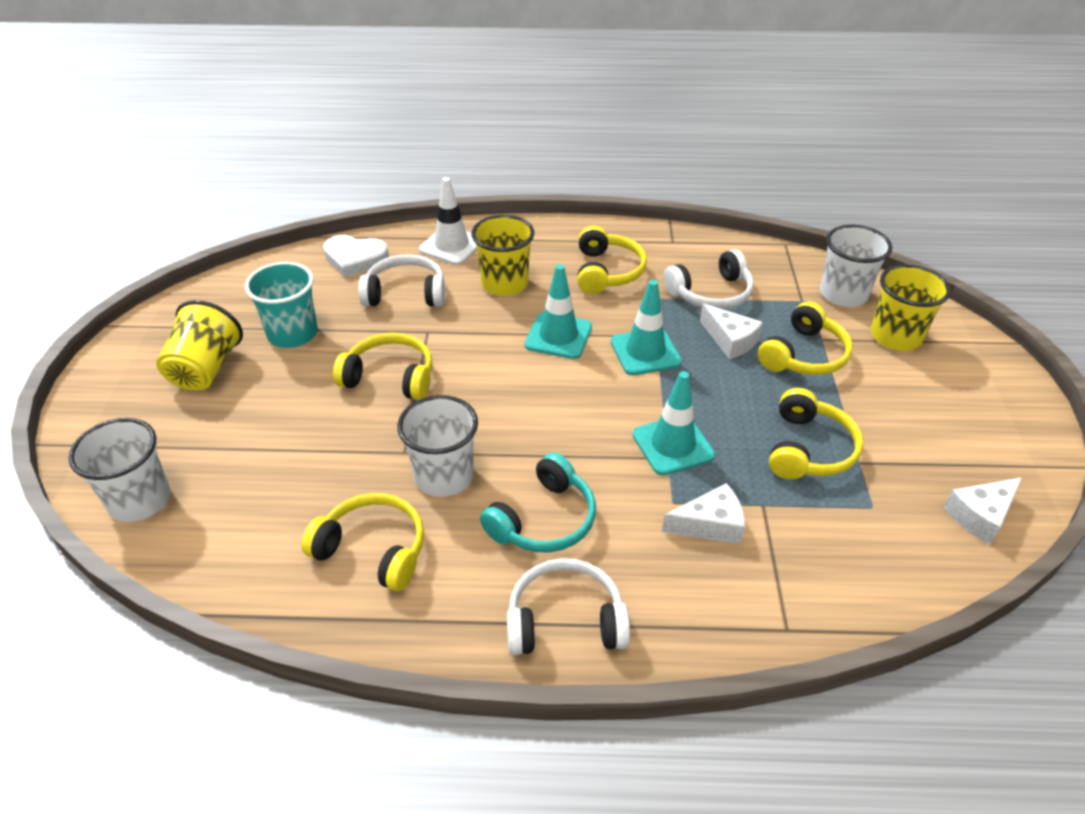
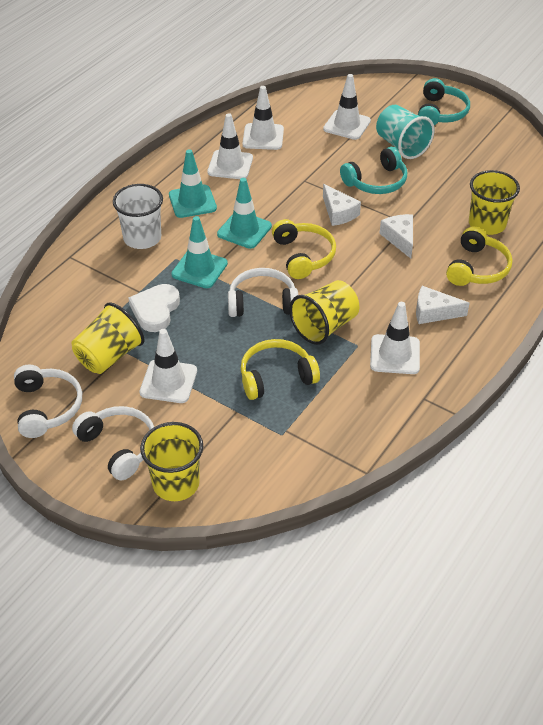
turquoise headphones: [480,453,596,553] = 1 -> [340,147,407,194] [418,78,470,125] = 2
white cup: [68,418,170,522] [397,395,478,497] [820,225,892,307] = 3 -> [113,184,163,249] = 1
white traffic cone: [419,177,477,265] = 1 -> [140,329,197,403] [207,113,253,179] [242,86,284,150] [323,74,371,140] [370,302,420,374] = 5
yellow cup: [156,300,243,391] [472,215,534,296] [871,264,951,351] = 3 -> [71,302,144,374] [140,422,203,501] [289,280,359,345] [469,170,520,235] = 4
yellow headphones: [301,493,424,591] [333,333,433,400] [577,226,647,294] [758,301,853,375] [769,388,863,479] = 5 -> [241,339,320,400] [272,219,336,279] [446,227,513,286] = 3

